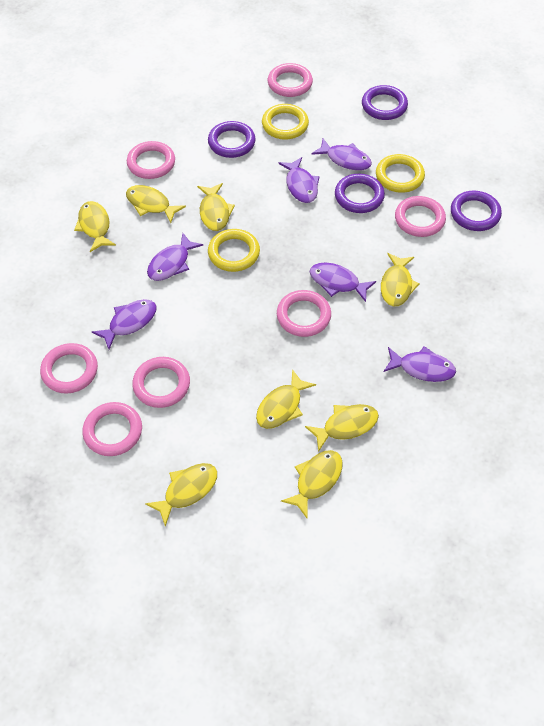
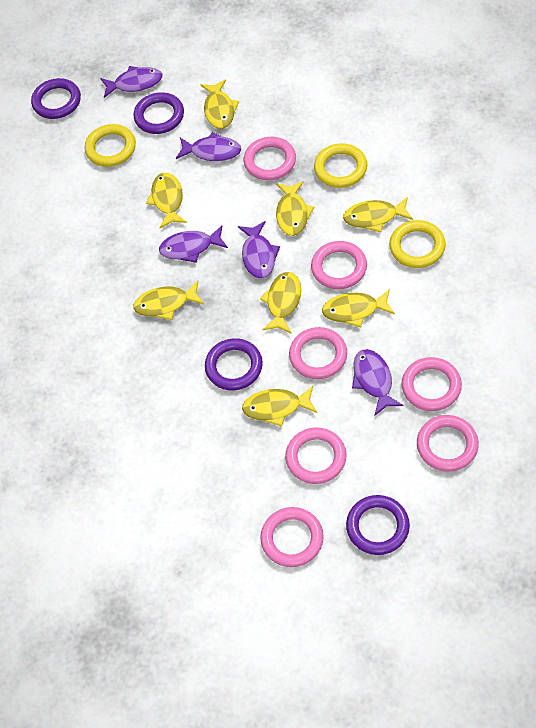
purple fish: [92,299,157,349] [147,232,203,281] [278,157,320,203] [310,263,376,302] [311,139,372,171] [383,346,456,382] = 6 -> [100,66,163,98] [159,225,228,263] [176,132,241,161] [238,221,280,278] [352,349,403,416] = 5

